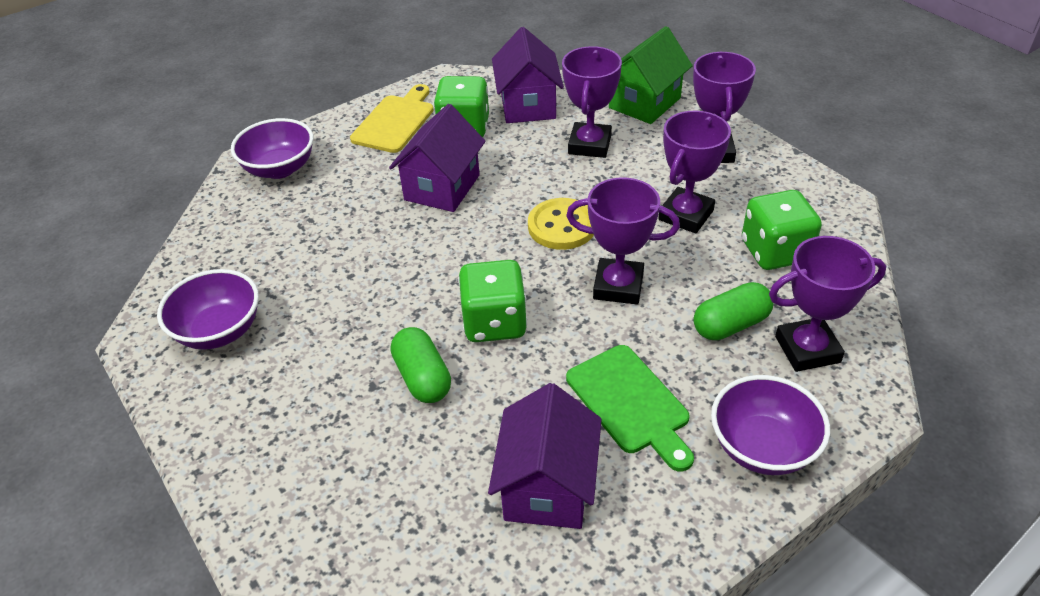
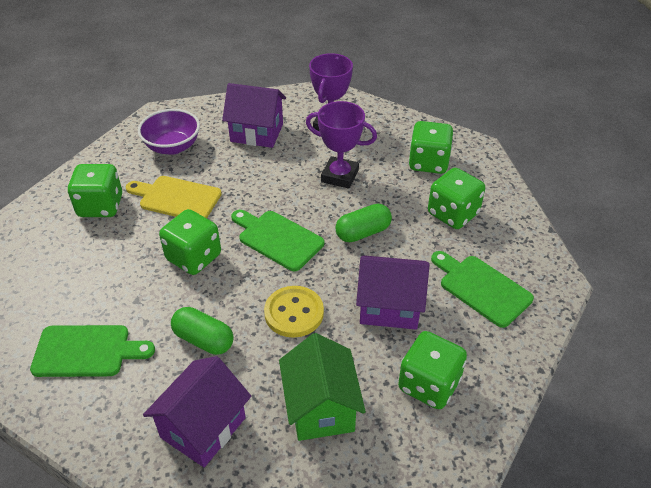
green cutting board: [566,345,694,471] = 1 -> [30,325,155,377] [231,210,324,271] [431,251,534,328] = 3
green dice: [434,76,489,137] [458,260,527,342] [742,190,822,270] = 3 -> [67,164,122,217] [159,209,221,275] [398,331,467,409] [408,121,453,174] [428,168,485,229] = 5
purple bowl: [157,269,259,350] [231,118,313,179] [711,375,830,475] = 3 -> [138,109,200,155] = 1
purple trophy: [562,46,622,158] [566,177,680,305] [658,111,731,233] [693,52,756,163] [769,236,886,372] = 5 -> [306,101,377,189] [309,53,353,131] = 2

